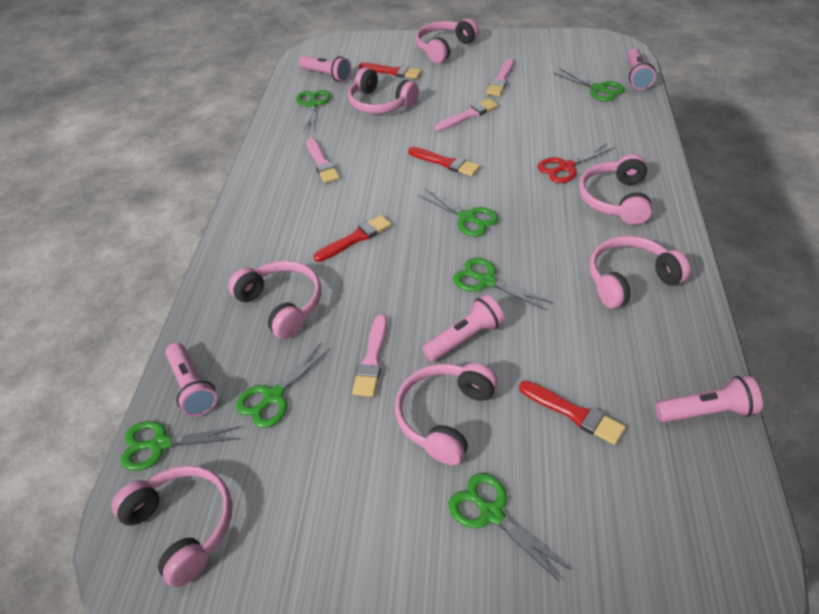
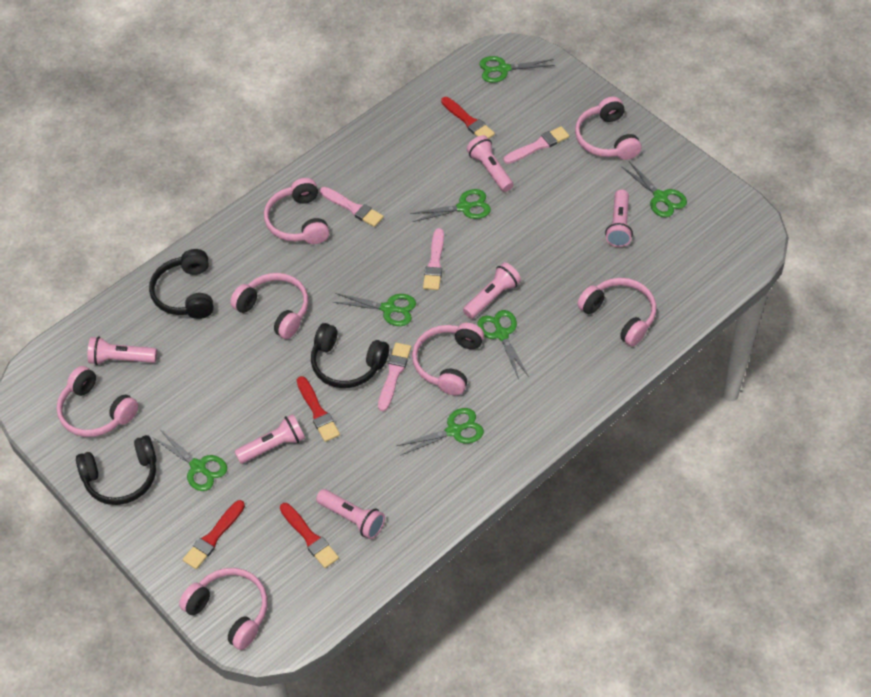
black headphones: none = 0 -> [76,435,156,505] [149,249,214,319] [311,323,389,388] = 3
pink flashlight: [165,343,217,417] [299,56,351,82] [422,295,504,362] [627,49,656,90] [655,376,762,422] = 5 -> [88,336,157,365] [234,414,305,464] [316,489,385,539] [463,262,521,319] [467,135,513,192] [605,190,633,247] = 6
red scissors: [538,143,615,183] = 1 -> none = 0

